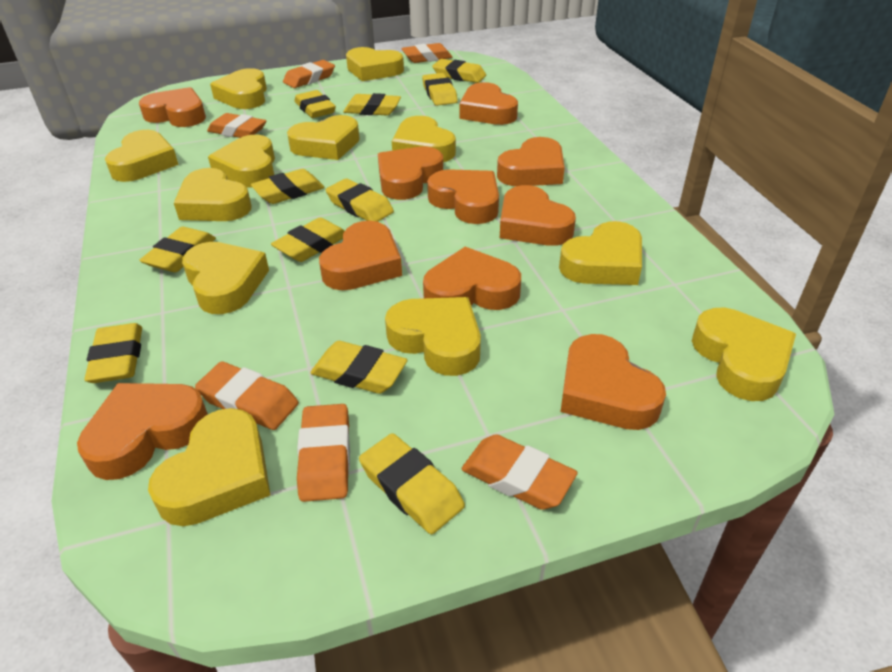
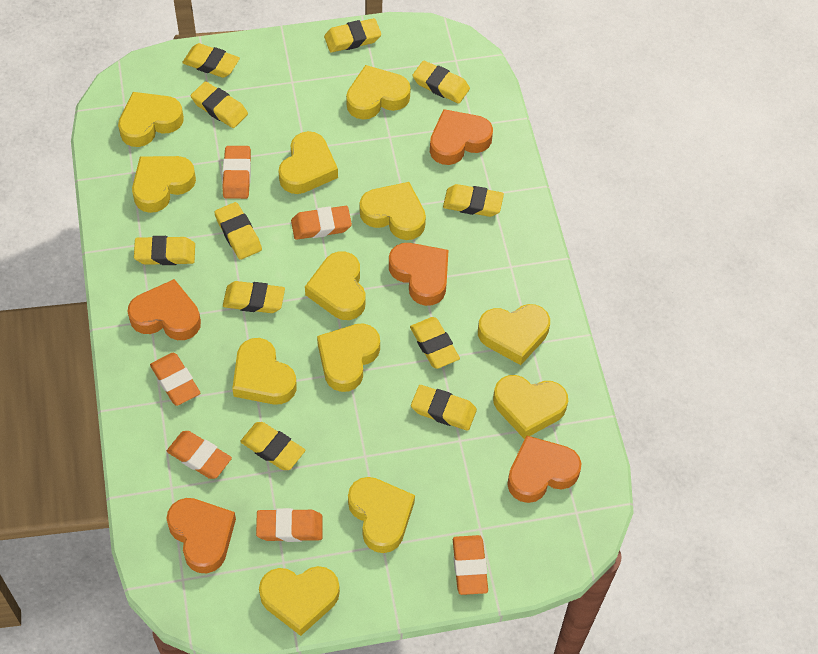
orange heart: [77,383,208,480] [139,87,206,127] [319,221,402,290] [378,147,443,200] [423,247,521,310] [427,169,499,224] [459,82,518,125] [497,137,565,186] [500,185,576,246] [561,334,666,430] = 10 -> [128,279,201,340] [166,498,236,573] [389,243,449,306] [430,109,493,165] [507,435,581,503] = 5

